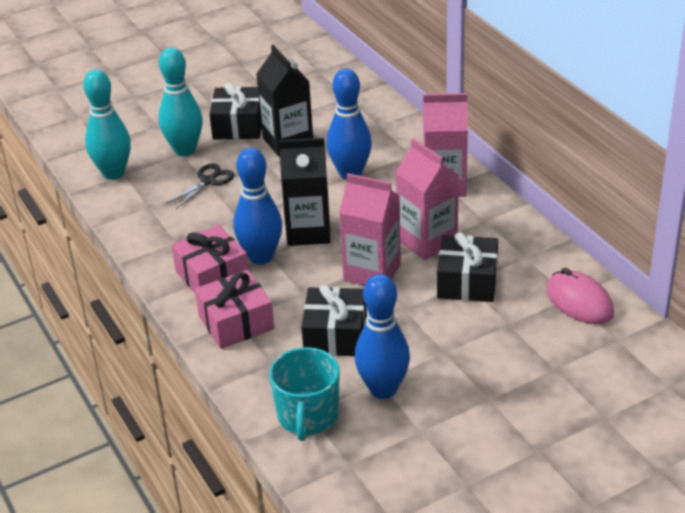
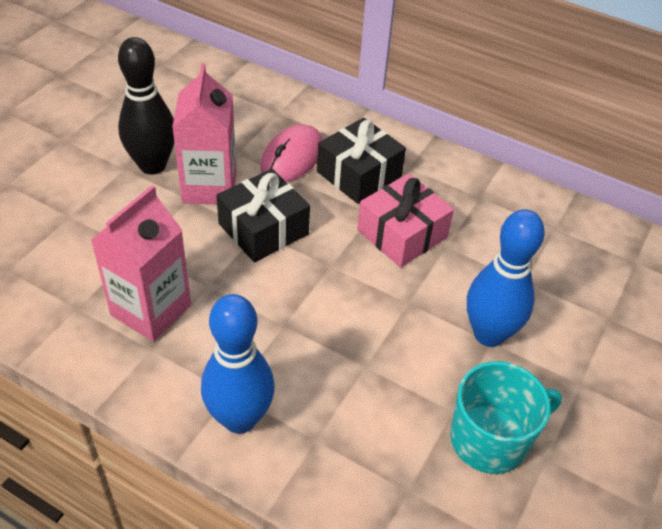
black bowling pin: none = 0 -> [118,37,174,175] = 1
black carton: [256,45,313,157] [279,138,331,246] = 2 -> none = 0
black gift: [209,83,262,140] [301,285,367,356] [437,232,498,302] = 3 -> [216,169,310,262] [317,118,406,204] = 2
black scissors: [167,163,234,209] = 1 -> none = 0
blue bowling pin: [233,148,282,265] [327,68,372,180] [355,274,410,399] = 3 -> [201,294,275,434] [467,209,545,347] = 2
pink carton: [339,173,401,286] [395,138,459,260] [423,93,468,197] = 3 -> [91,185,191,342] [172,63,236,204] = 2
pink gift: [171,225,249,293] [195,270,274,349] = 2 -> [357,174,454,267] = 1
turquoise bowling pin: [83,69,131,180] [159,47,203,156] = 2 -> none = 0

